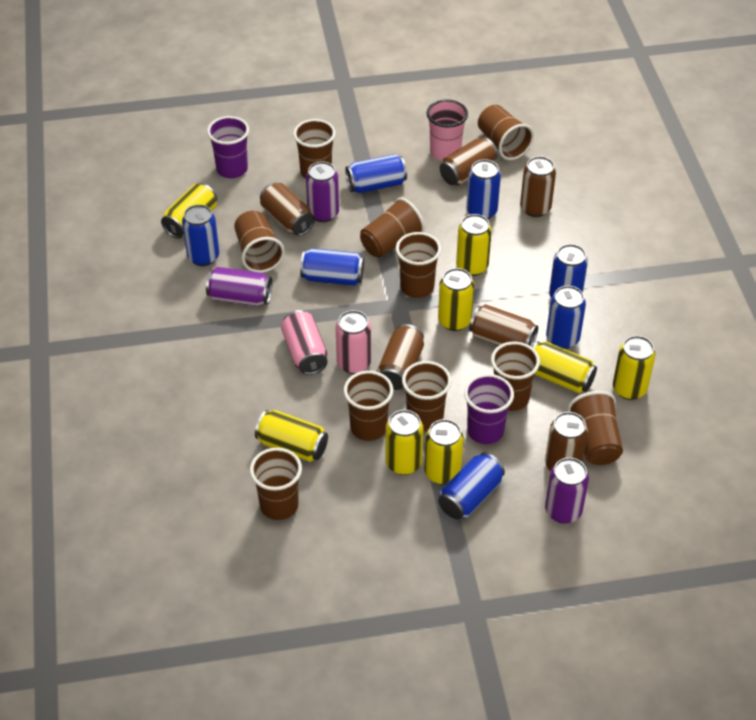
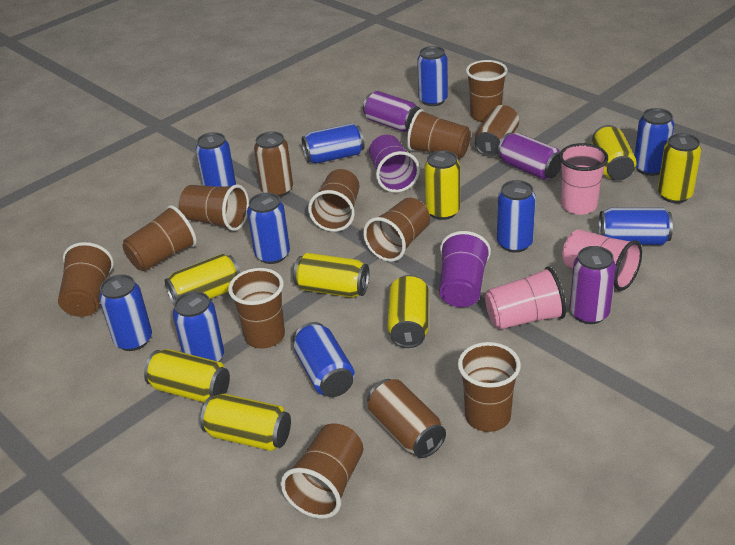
blue can: [182,204,219,266] [300,248,364,286] [345,154,407,193] [438,452,505,520] [466,159,501,219] [546,286,586,349] [549,244,588,298] = 7 -> [99,274,152,351] [173,291,224,362] [196,132,236,187] [247,193,290,264] [293,322,355,397] [302,123,364,164] [417,46,448,106] [497,180,536,253] [599,208,673,245] [634,108,674,176] = 10
brown can: [260,183,315,236] [377,324,424,390] [440,137,498,186] [469,304,538,347] [520,156,556,217] [545,412,588,471] = 6 -> [254,131,293,197] [367,379,446,458] [475,105,519,157] = 3
pink can: [281,310,328,375] [336,310,371,374] = 2 -> none = 0
pink cup: [426,99,468,161] = 1 -> [485,267,566,330] [559,143,608,215] [562,229,642,291] = 3

